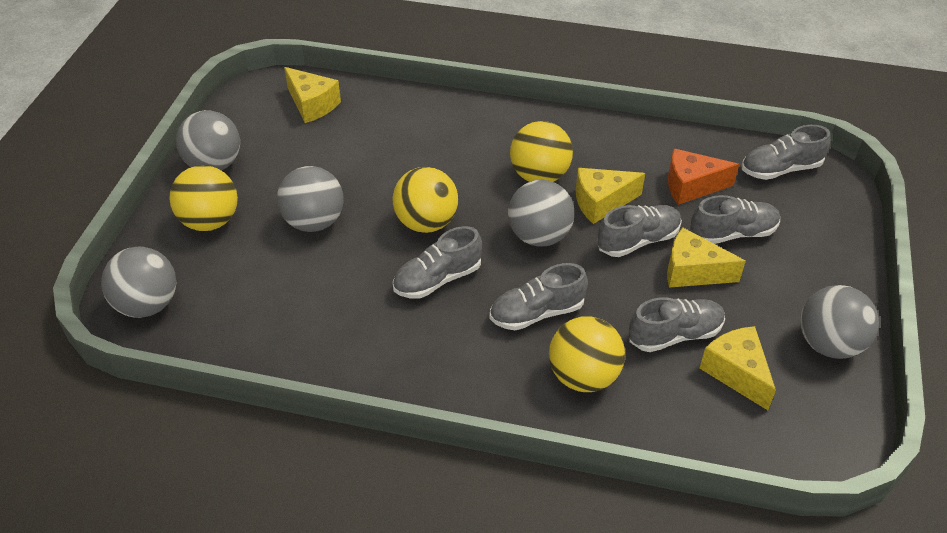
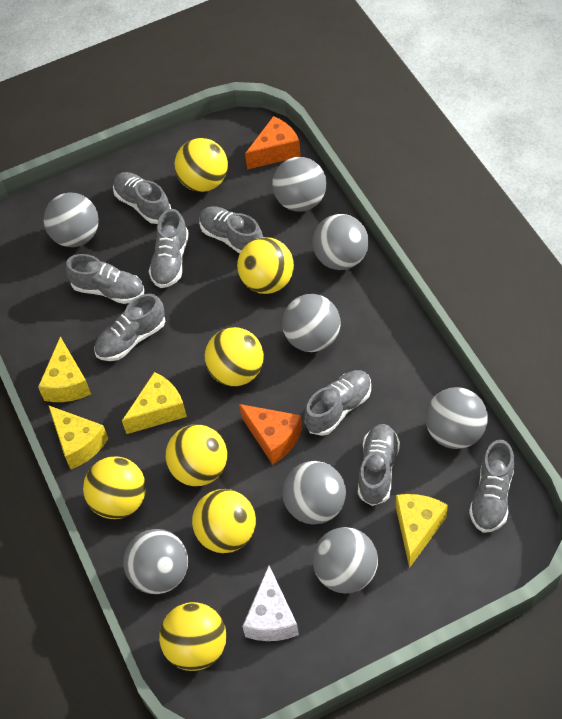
grey ball: [101,246,176,318] [176,110,240,171] [277,166,344,232] [508,180,574,247] [800,285,879,359] = 5 -> [44,193,99,247] [123,529,188,594] [272,157,327,212] [282,294,341,352] [283,461,346,525] [313,214,369,270] [313,527,378,593] [426,387,488,449] = 8
grey shoe: [393,226,482,299] [490,263,588,330] [597,205,682,257] [629,297,725,352] [690,195,780,244] [742,125,831,180] = 6 -> [65,254,144,304] [94,294,165,361] [113,172,171,224] [149,209,189,288] [199,206,263,254] [304,370,371,436] [358,424,400,506] [469,440,515,533] = 8
orange cheese: [668,149,739,205] = 1 -> [239,404,302,464] [245,116,301,169] = 2
white cheese: none = 0 -> [242,566,299,641] = 1
yellow ball: [169,165,238,231] [392,167,458,233] [510,121,573,182] [549,316,625,392] = 4 -> [83,457,146,519] [159,602,226,671] [166,425,227,486] [175,138,228,192] [192,489,256,553] [205,327,264,386] [237,237,294,294] = 7

